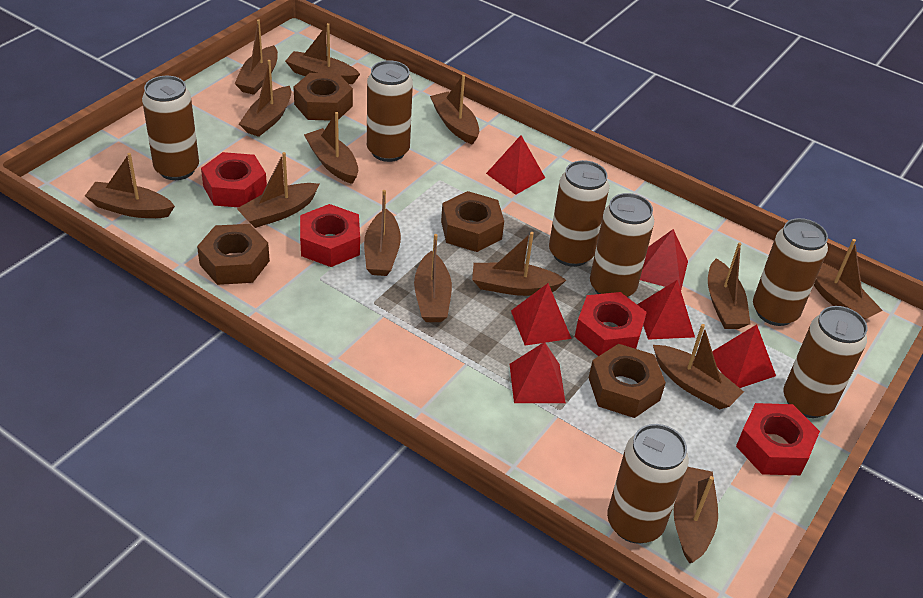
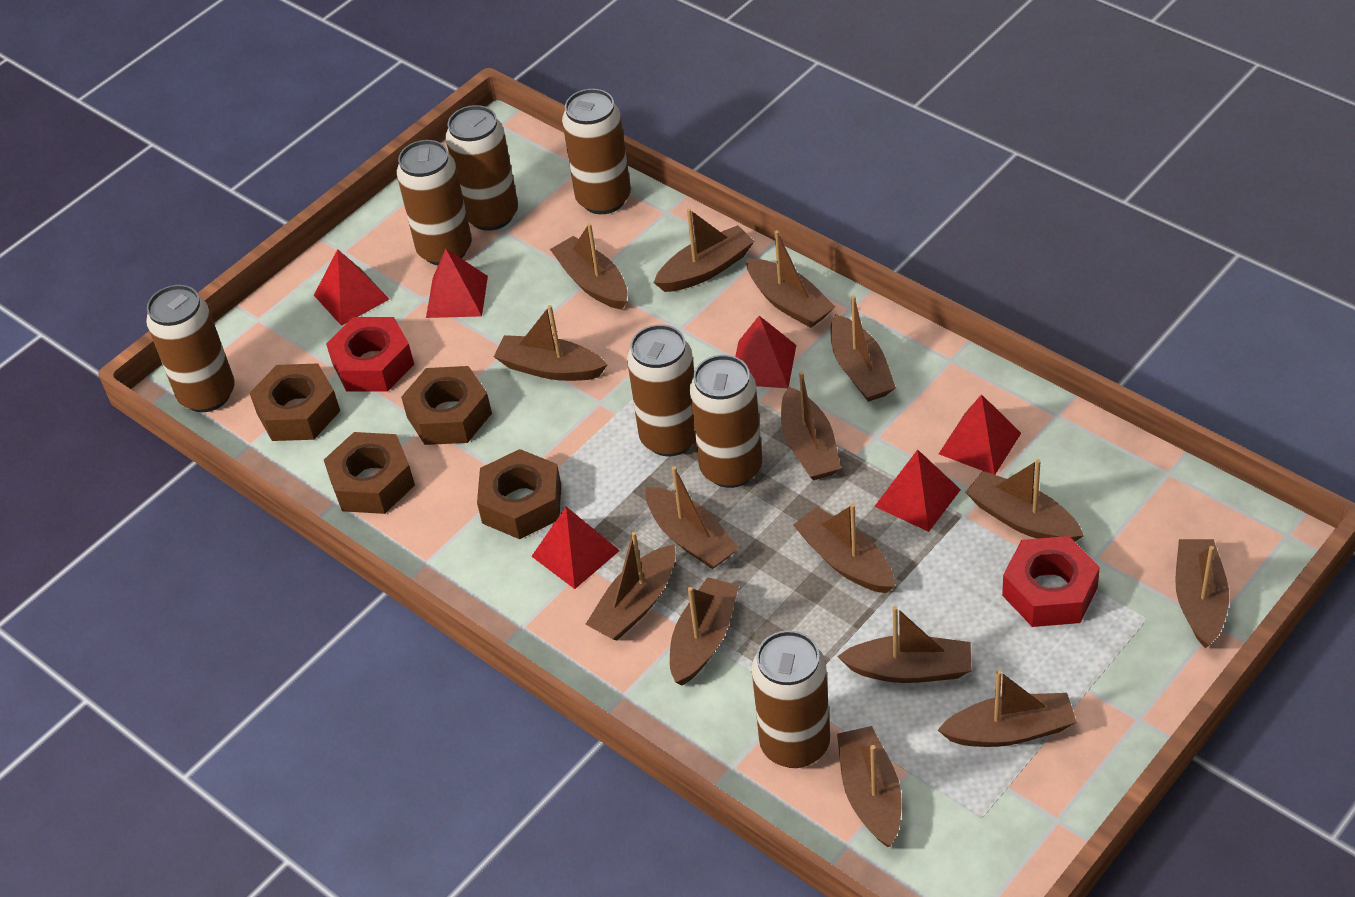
brown boat: [85,153,175,218] [235,20,278,95] [237,152,319,228] [239,60,291,137] [285,23,360,84] [304,112,358,184] [364,190,401,276] [414,234,452,322] [430,75,479,145] [472,232,566,296] [653,324,744,409] [674,467,718,563] [708,242,750,329] [814,239,883,320] = 14 -> [494,305,607,381] [550,223,628,310] [585,532,676,641] [646,466,739,569] [654,208,754,292] [670,577,739,685] [746,230,835,328] [781,371,841,480] [793,504,895,593] [830,295,896,402] [837,606,972,683] [837,726,902,847] [938,670,1076,747] [966,459,1084,542] [1175,539,1229,648] = 15
red nut: [201,152,267,207] [300,204,360,267] [575,292,647,356] [736,403,820,475] = 4 -> [326,317,414,392] [1002,536,1100,627] = 2

